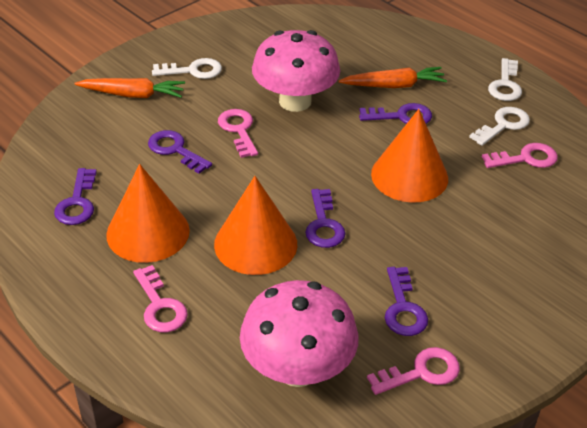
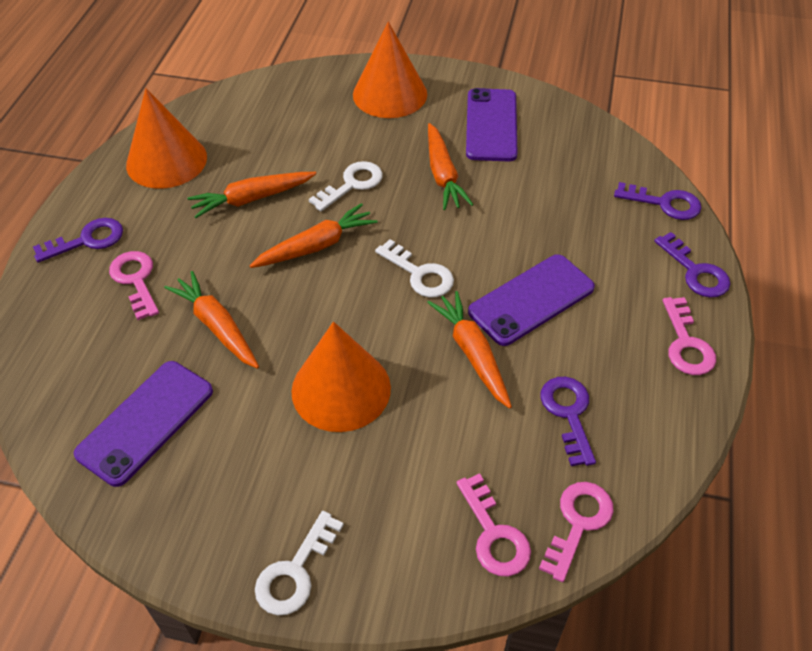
orange carrot: [74,78,185,98] [338,67,447,88] = 2 -> [164,271,259,369] [187,172,317,218] [250,203,377,268] [427,291,512,409] [428,123,473,210] = 5
pink mushroom: [240,280,358,387] [252,30,340,112] = 2 -> none = 0
purple key: [54,168,97,225] [148,130,212,174] [305,189,346,248] [359,103,432,124] [385,267,428,336] = 5 -> [33,218,123,263] [540,377,596,466] [614,182,701,220] [654,232,730,298] = 4
purple phone: none = 0 -> [74,361,213,487] [466,88,518,161] [468,254,595,346] = 3

